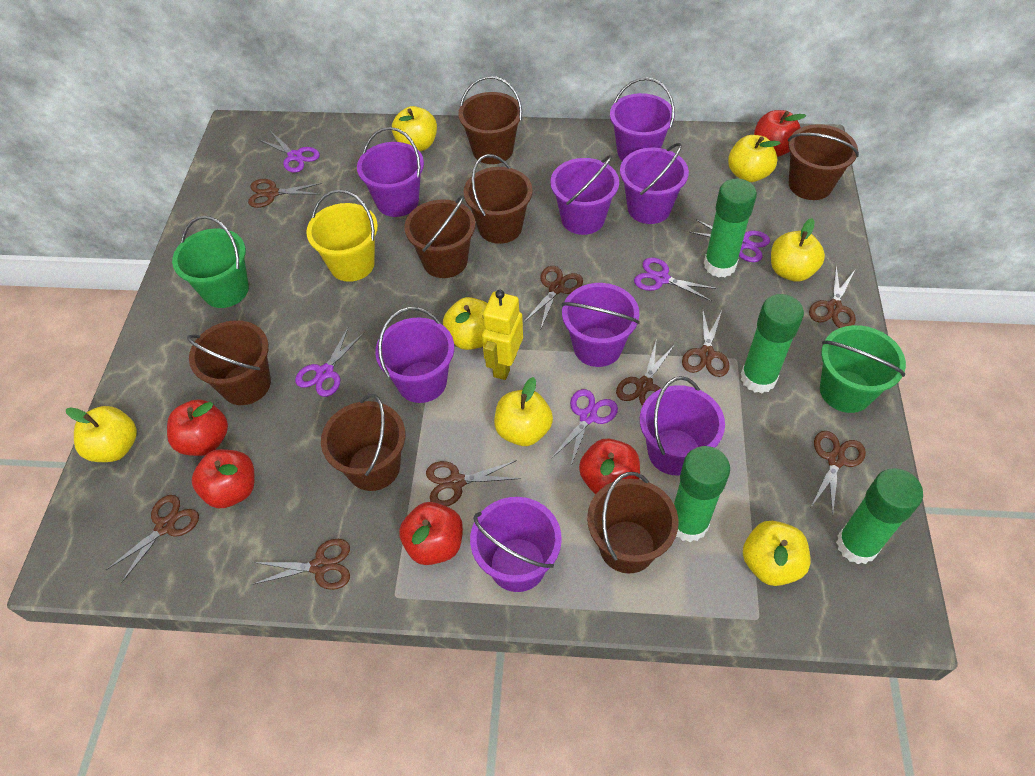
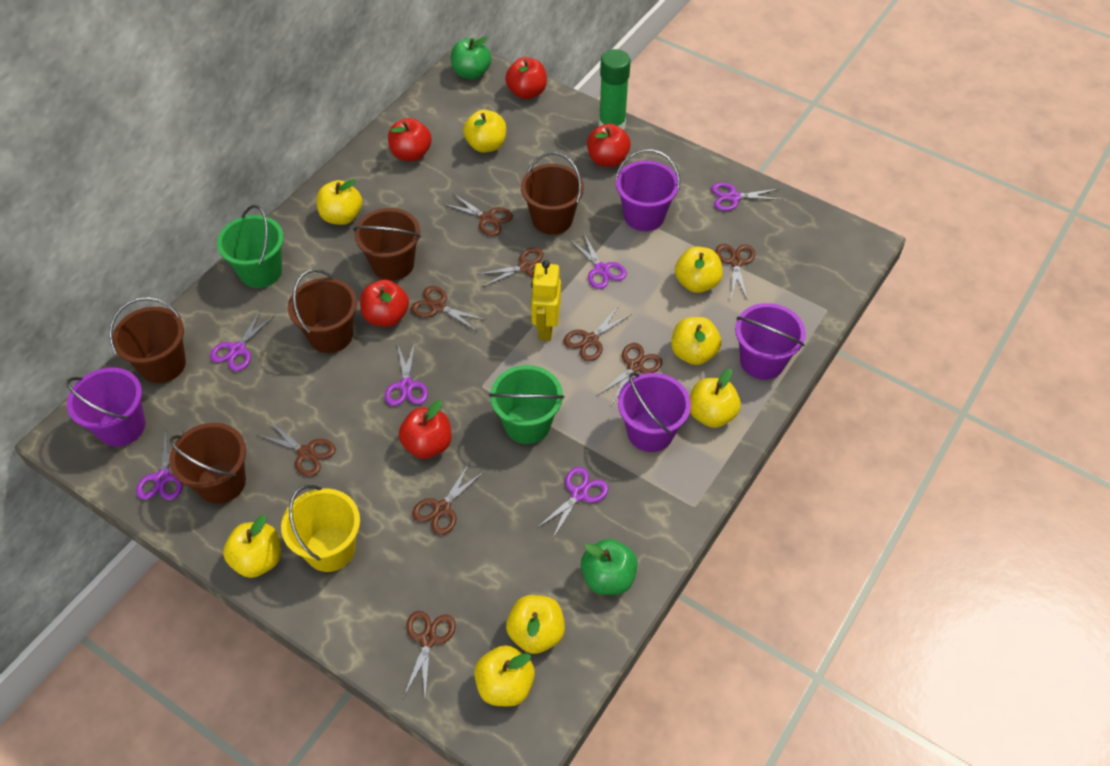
brown bucket: [187,320,271,405] [321,394,405,491] [405,196,475,278] [458,76,522,164] [464,154,533,244] [587,472,679,574] [788,124,859,200] = 7 -> [109,297,186,383] [169,423,246,504] [288,269,357,353] [353,208,421,281] [521,152,584,235] = 5
green apple: none = 0 -> [451,36,491,79] [581,539,638,595] = 2
green glue stick: [674,446,730,542] [704,178,757,278] [741,294,804,393] [836,468,923,564] = 4 -> [599,49,631,130] = 1
purple bucket: [357,127,424,217] [375,307,454,403] [470,497,562,592] [550,155,619,235] [562,283,640,367] [610,78,675,161] [620,143,689,224] [640,376,725,475] = 8 -> [66,368,145,447] [615,149,680,231] [618,372,691,452] [735,303,806,380] = 4
purple scissors: [259,132,320,173] [295,328,364,397] [551,389,618,466] [634,257,717,301] [690,220,770,262] = 5 -> [136,430,184,500] [210,310,275,371] [385,342,428,406] [536,467,609,540] [569,234,627,289] [711,182,783,211] = 6
yellow apple: [66,406,137,462] [392,106,437,151] [443,297,487,350] [494,377,553,446] [728,135,781,182] [743,521,810,586] [771,218,825,282] = 7 -> [223,515,281,578] [316,179,362,225] [463,110,506,153] [474,645,535,706] [506,595,565,654] [671,317,721,365] [675,246,723,293] [690,369,741,428] = 8

